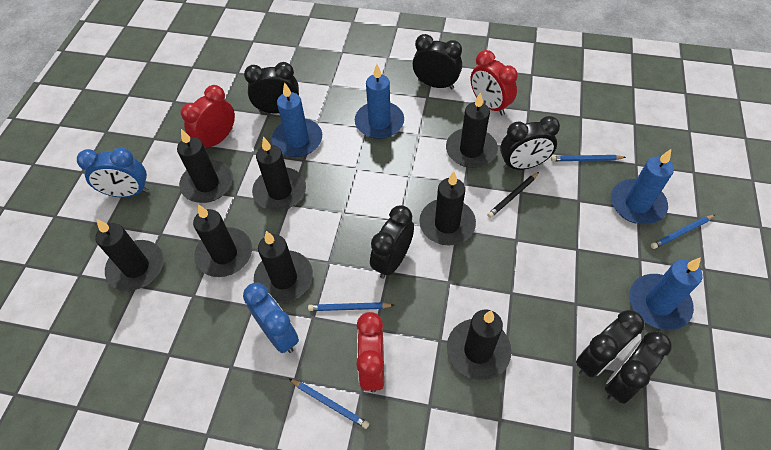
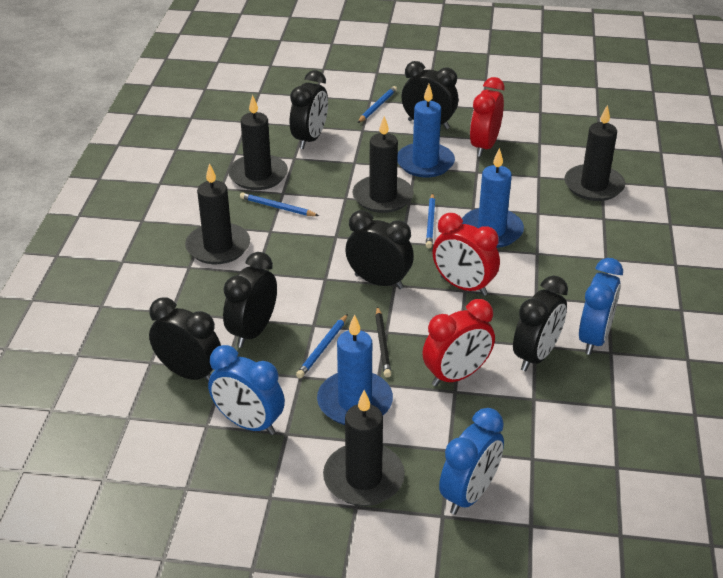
black candle: [95,219,164,291] [177,129,233,203] [193,204,252,277] [252,137,306,211] [254,231,313,303] [419,171,476,245] [446,92,498,168] [447,310,512,380] = 8 -> [185,163,250,264] [228,95,288,190] [323,390,405,506] [353,116,413,213] [564,105,625,201] = 5
blue candle: [272,82,322,157] [355,64,404,139] [611,149,674,224] [629,257,702,330] = 4 -> [317,314,393,425] [397,84,455,178] [461,148,524,248] = 3
blue clock: [77,148,149,197] [243,283,299,353] = 2 -> [208,345,285,435] [439,408,504,515] [579,258,623,355] = 3

